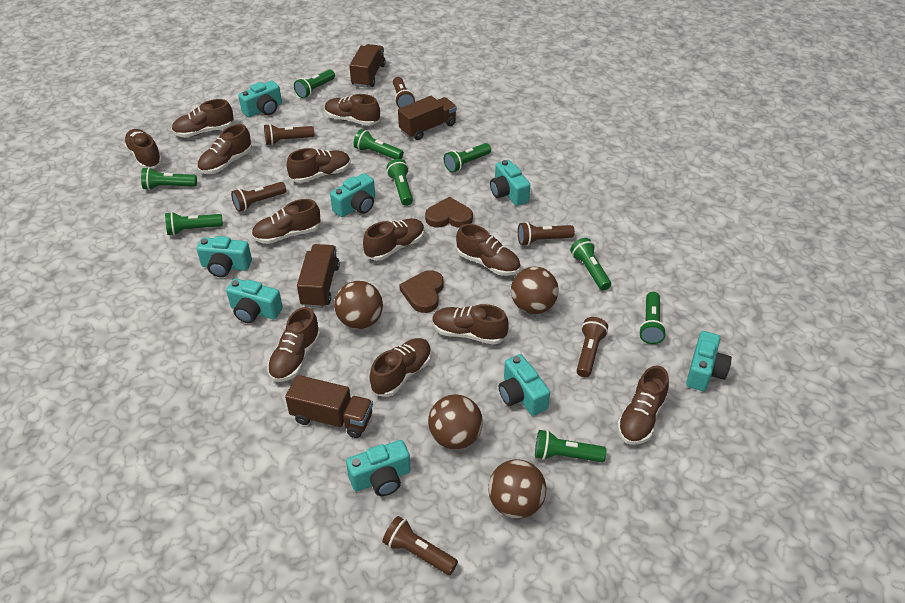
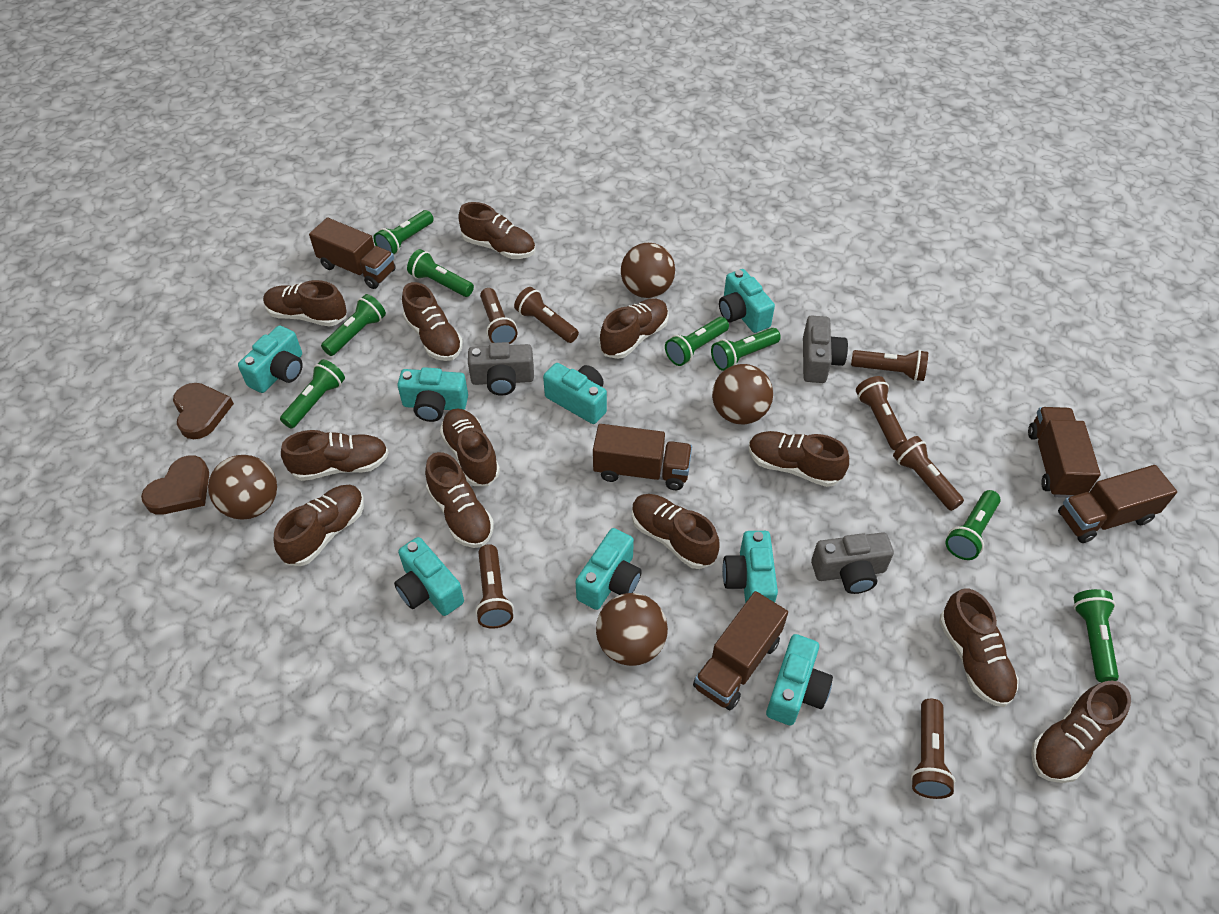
brown flashlight: [231,182,286,212] [264,124,314,145] [383,516,458,575] [393,77,415,108] [518,222,575,246] [577,317,608,377] = 6 -> [475,544,514,629] [480,288,517,344] [514,287,579,343] [851,349,928,381] [856,376,907,450] [893,436,964,511] [910,699,955,799] = 7
brown truck: [285,375,373,438] [297,244,340,308] [349,44,386,88] [398,96,457,140] = 4 -> [309,218,396,289] [593,424,692,490] [693,591,788,710] [1028,407,1101,498] [1058,465,1177,543] = 5
green flashlight: [141,167,197,190] [165,212,223,236] [294,69,335,98] [354,129,404,159] [386,159,413,206] [444,143,491,173] [535,430,606,462] [570,238,611,290] [639,292,666,344] = 9 -> [280,359,345,428] [321,294,386,356] [374,210,433,255] [407,249,474,297] [665,317,729,366] [711,328,781,371] [946,490,1001,560] [1073,589,1119,683] = 8
grey camera: none = 0 -> [468,342,534,396] [803,316,848,383] [811,532,894,594] = 3

